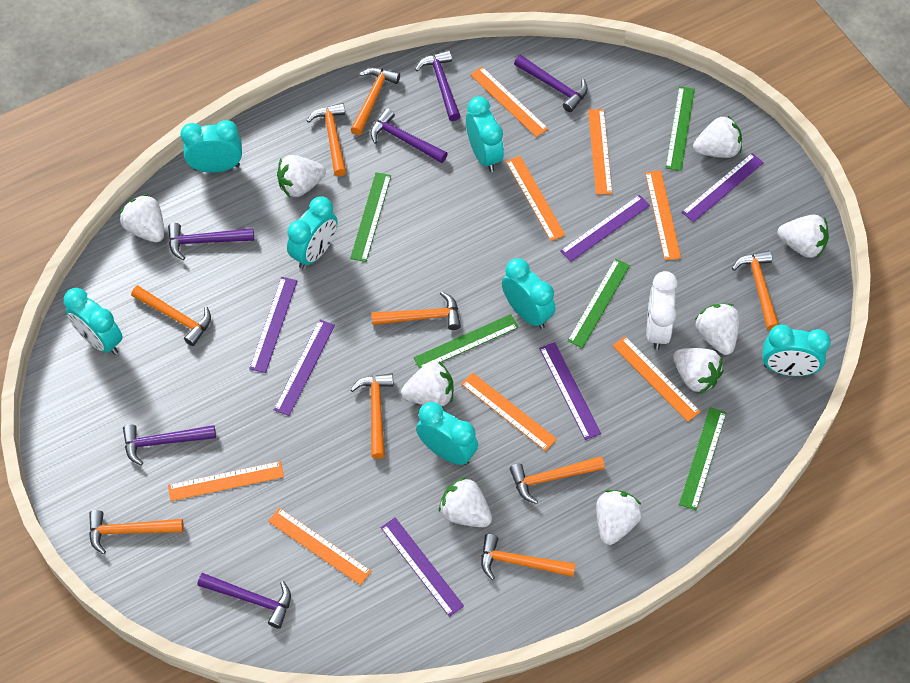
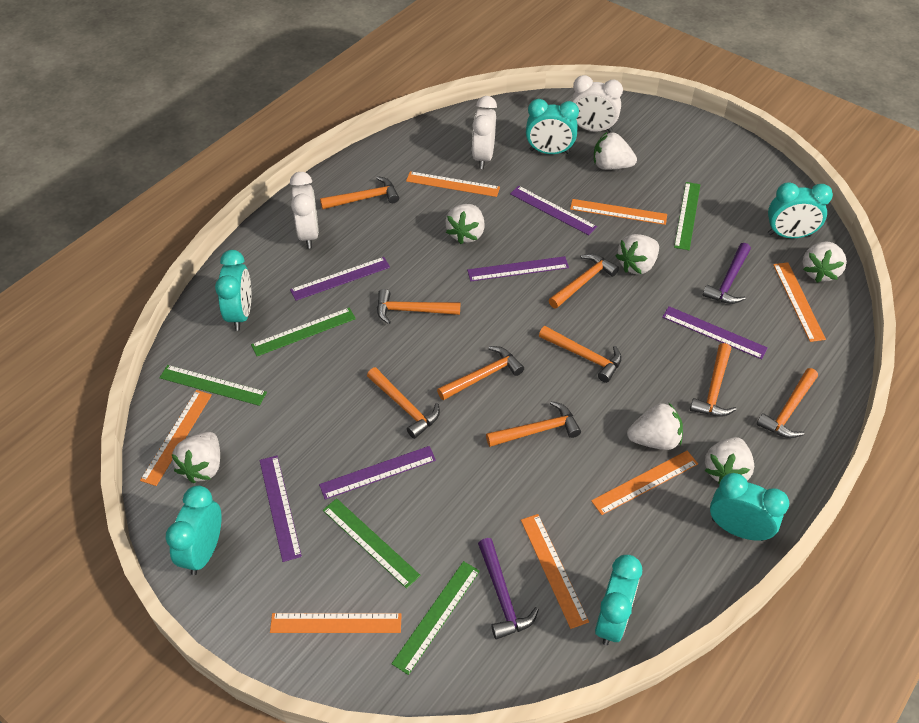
orange ruler: [168,461,284,501] [268,508,371,585] [461,372,557,451] [470,67,548,137] [506,156,565,241] [588,109,612,195] [613,336,701,422] [645,170,681,260] = 8 -> [140,390,212,486] [270,613,402,633] [406,171,500,197] [521,514,589,629] [570,199,667,225] [591,451,698,515] [773,262,826,342] = 7
purple hammer: [123,424,216,466] [168,223,254,260] [198,573,291,628] [370,108,448,163] [415,50,460,121] [514,55,588,112] = 6 -> [478,538,539,640] [703,243,751,304] = 2
turquoise clock: [64,288,122,355] [180,120,242,173] [287,196,338,269] [416,402,478,465] [466,96,504,172] [502,258,556,329] [762,324,831,376] = 7 -> [166,486,222,575] [215,250,251,331] [526,99,579,154] [595,555,642,645] [710,473,789,541] [768,182,833,238] = 6
white clock: [646,271,678,350] = 1 -> [290,172,319,249] [472,96,497,169] [571,75,623,133] = 3
white strawberry: [120,194,164,242] [277,155,326,197] [401,361,453,406] [439,477,492,527] [596,490,643,545] [673,348,723,394] [693,116,742,158] [695,304,740,355] [777,215,829,258] = 9 -> [172,432,220,483] [445,204,485,244] [594,132,637,170] [616,234,659,275] [627,402,683,450] [705,437,754,485] [802,241,847,283] = 7

